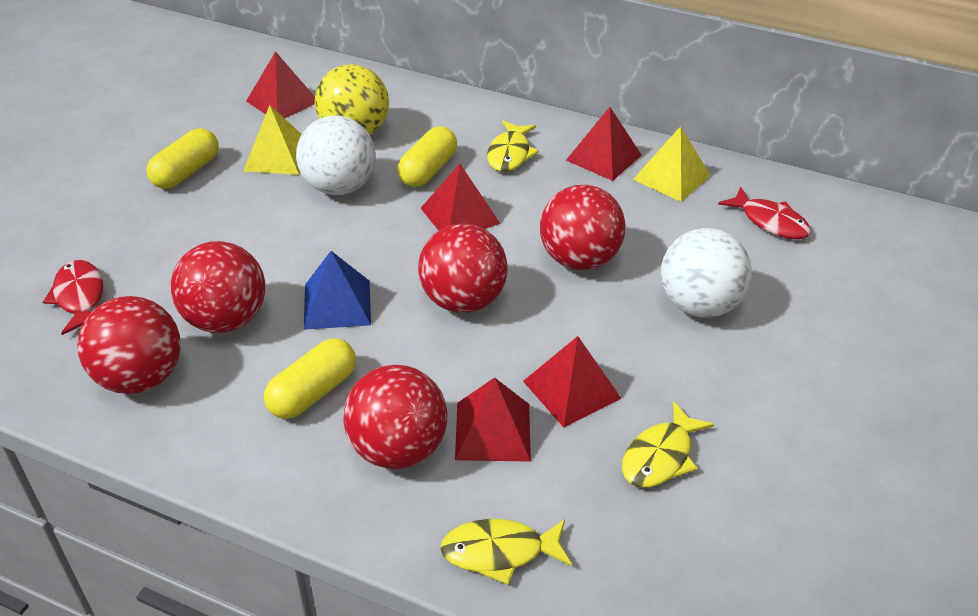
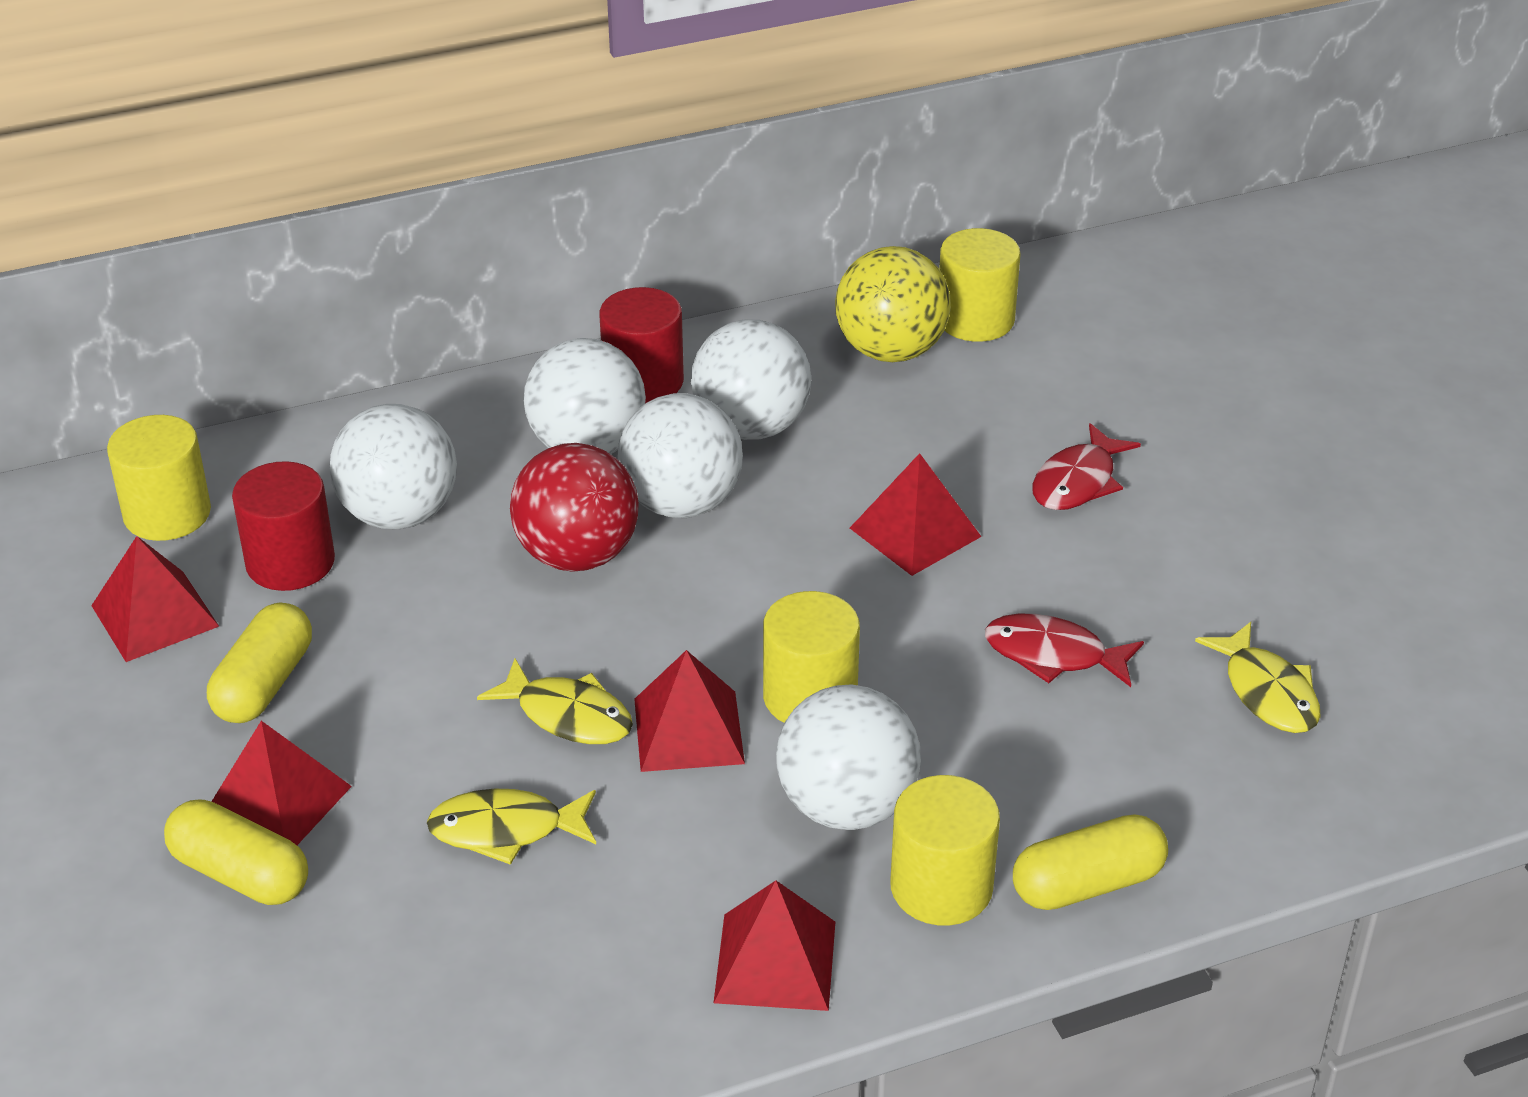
blue pyramid: [304,251,371,330] = 1 -> none = 0
red ball: [77,296,181,394] [171,241,265,333] [343,365,447,469] [418,223,508,313] [540,185,626,270] = 5 -> [510,443,639,572] = 1
red cylinder: none = 0 -> [232,461,335,591] [599,287,684,403] = 2
white ball: [296,115,376,195] [661,228,752,317] = 2 -> [330,404,457,529] [524,338,646,454] [617,393,743,518] [691,319,811,440] [776,684,921,830] = 5
yellow cylinder: none = 0 -> [107,415,211,541] [763,591,860,723] [890,775,1000,926] [939,228,1021,342] = 4
yellow pyramid: [243,105,302,175] [633,126,711,202] = 2 -> none = 0

